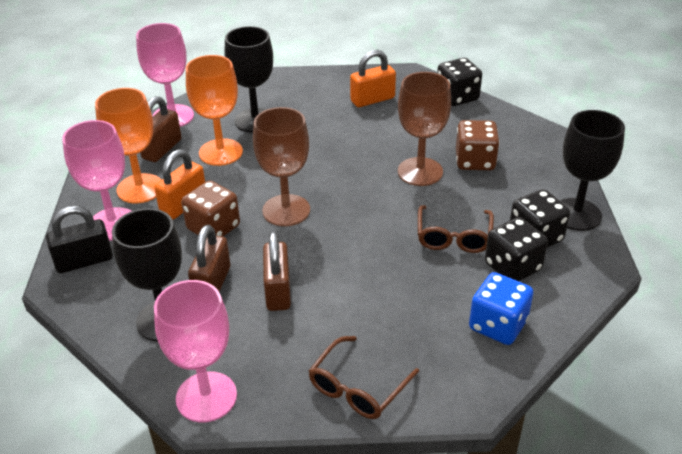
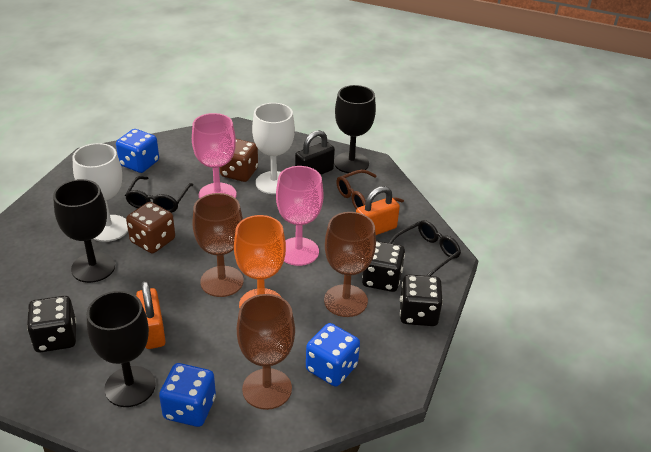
black glasses: none = 0 -> [125,176,193,213] [389,220,461,276] = 2
blue dice: [469,272,534,345] = 1 -> [116,129,159,173] [159,363,216,427] [306,323,360,387] = 3
brown glasses: [309,336,419,419] [418,205,494,253] = 2 -> [336,170,404,209] = 1
brown goblet: [253,107,310,226] [398,72,451,186] = 2 -> [193,193,244,297] [237,294,295,410] [324,212,376,317] = 3
brown padlock: [140,96,181,162] [188,225,230,292] [263,231,291,311] = 3 -> none = 0
orange goblet: [95,88,161,203] [186,55,243,166] = 2 -> [234,215,286,308] = 1
pink goblet: [62,120,131,241] [136,23,194,127] [154,280,237,422] = 3 -> [192,113,236,198] [276,166,323,266] = 2
white goblet: none = 0 -> [72,143,128,242] [252,103,295,194] = 2

